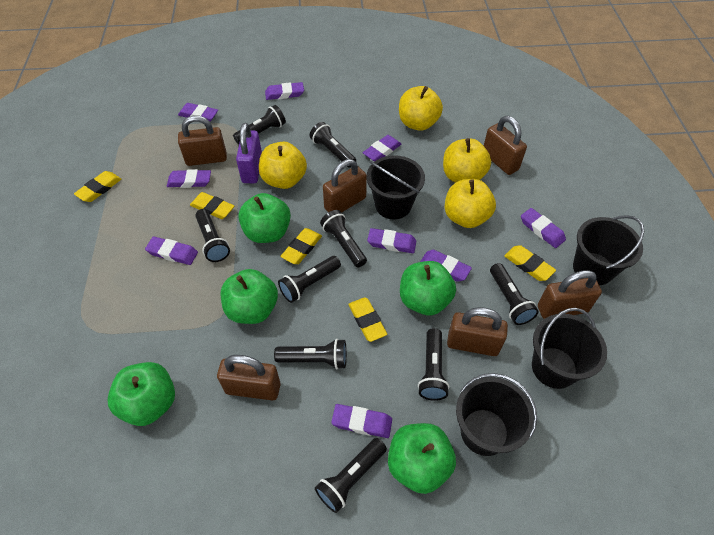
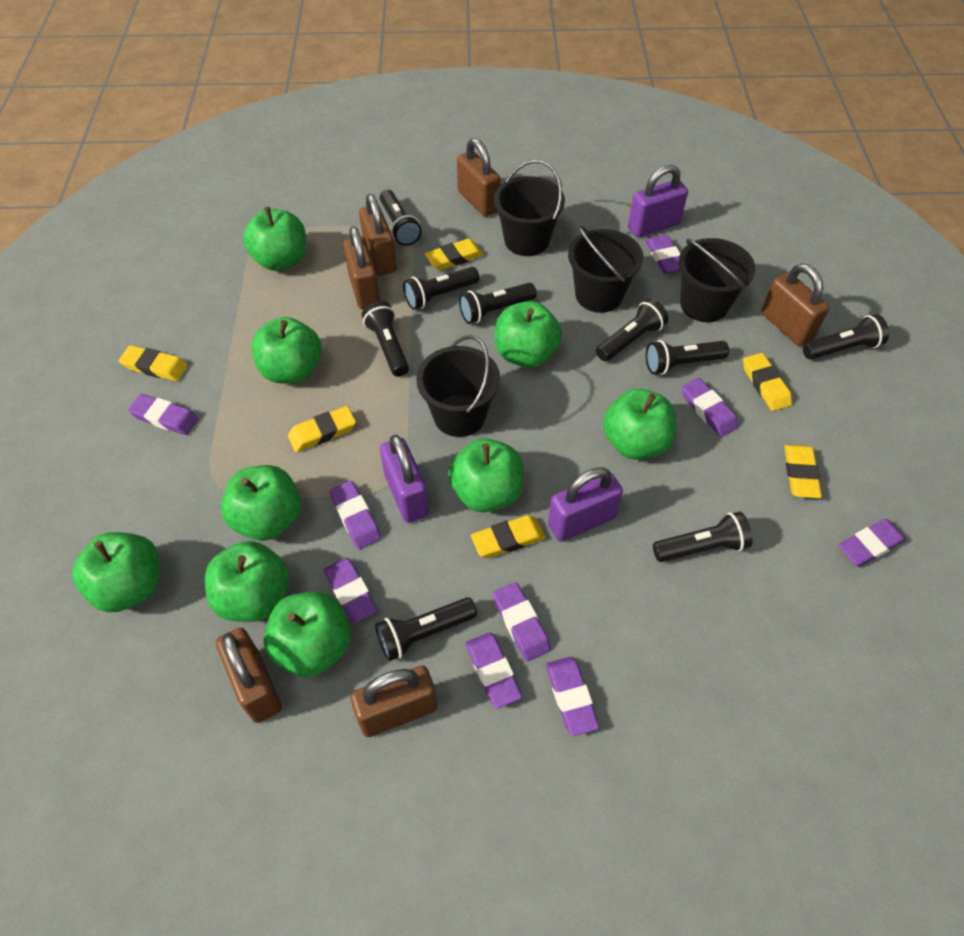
green apple: [107,362,175,426] [221,269,278,324] [238,193,291,243] [388,423,456,494] [400,261,456,316] = 5 -> [72,532,160,612] [205,541,289,622] [221,465,301,541] [243,207,306,271] [252,317,322,384] [263,591,351,677] [448,438,524,512] [495,301,562,368] [603,389,677,460] = 9
purple padlock: [236,123,262,183] = 1 -> [380,434,429,523] [548,467,623,542] [628,165,688,237] = 3
yellow apple: [259,142,307,189] [399,86,443,131] [443,138,491,183] [445,179,496,228] = 4 -> none = 0
yellow eraser: [74,171,121,202] [190,192,234,219] [280,228,322,264] [348,297,387,342] [504,245,556,281] = 5 -> [119,345,188,381] [288,406,356,452] [425,238,484,270] [471,515,546,558] [743,353,792,411] [784,445,822,498] = 6

